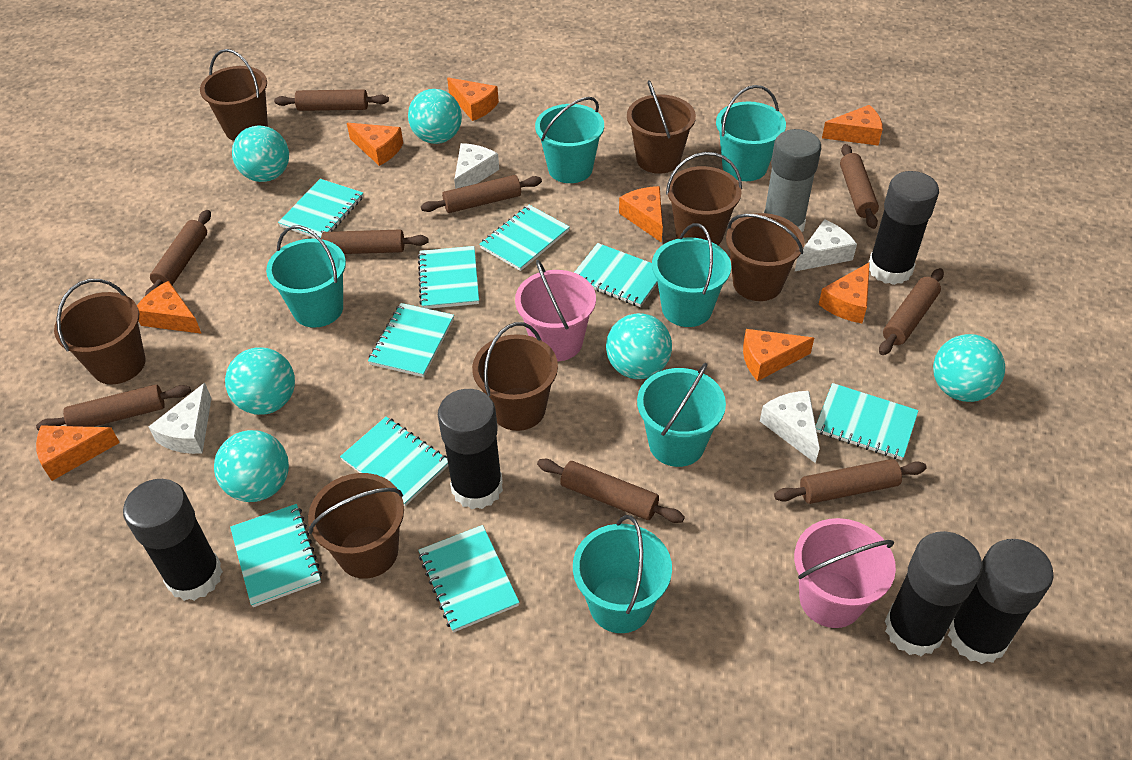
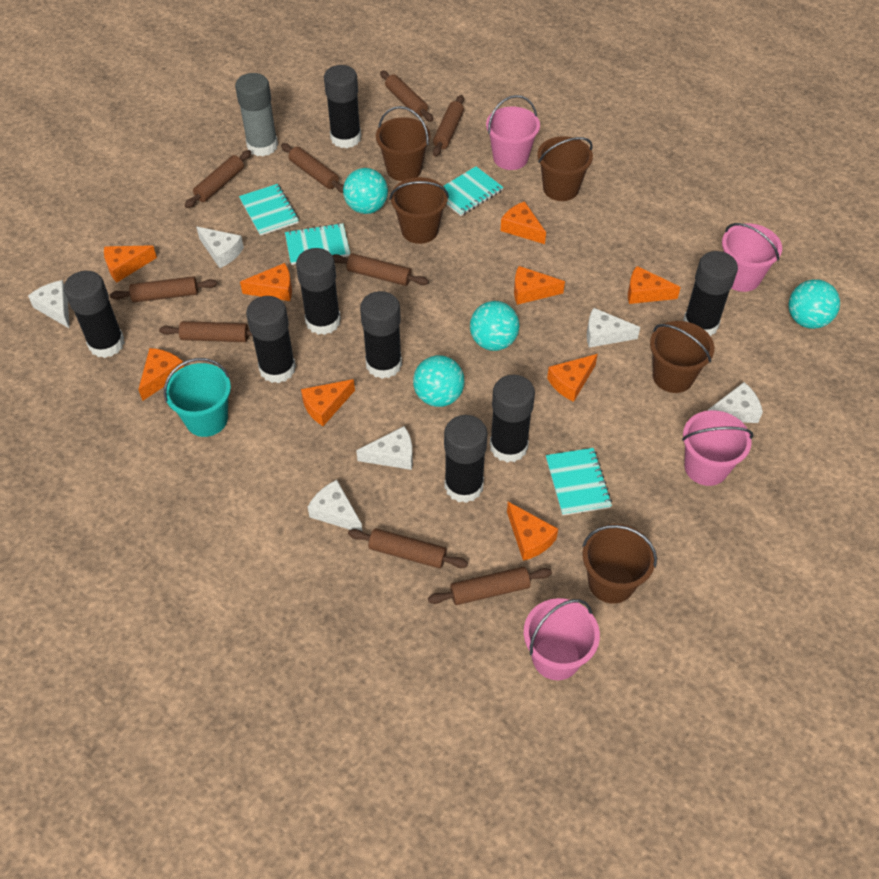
black glue stick: [123,479,223,601] [438,389,503,509] [868,171,939,285] [885,531,982,656] [948,539,1054,664] = 5 -> [64,271,125,358] [246,296,296,383] [296,248,341,335] [324,65,361,148] [360,291,402,379] [444,415,488,503] [490,375,535,462] [683,251,738,336] = 8
brown bucket: [54,279,146,384] [200,49,268,141] [308,473,404,579] [472,322,558,431] [627,80,696,174] [666,152,742,245] [726,213,804,301] = 7 -> [376,106,430,181] [390,177,449,244] [537,136,593,201] [582,524,657,604] [650,321,714,393] = 5
orange cheese: [36,425,120,481] [137,281,202,334] [347,123,403,166] [447,77,499,121] [619,186,663,243] [743,329,814,381] [818,262,870,323] [822,105,883,146] = 8 -> [104,245,157,282] [138,348,184,401] [240,263,292,301] [301,379,355,426] [500,201,546,244] [507,502,558,561] [514,266,565,305] [547,354,598,402] [628,266,681,304] = 9
pink bucket: [515,260,596,361] [794,518,896,628] = 2 -> [486,95,540,170] [524,598,600,680] [682,410,753,486] [722,223,782,292] = 4
turquoise ball: [214,430,289,502] [225,347,295,415] [232,126,289,182] [408,89,462,144] [606,313,672,379] [933,334,1005,402] = 6 -> [343,168,388,214] [413,355,465,407] [470,301,520,351] [788,279,840,329] = 4
turquoise bucket: [266,225,346,328] [535,97,604,183] [573,515,672,633] [637,363,726,467] [652,223,731,327] [716,85,786,181] = 6 -> [164,358,231,437] = 1
turquoise notebook: [230,504,322,607] [278,179,363,238] [340,417,448,506] [368,303,454,377] [418,246,479,309] [418,525,520,632] [479,205,570,271] [574,243,658,307] [816,383,919,460] = 9 -> [239,184,299,236] [285,223,350,265] [443,166,503,216] [546,448,612,515] = 4
white cheese: [148,383,211,454] [454,143,499,189] [760,391,820,463] [795,219,857,271] = 4 -> [28,280,70,329] [196,227,244,268] [308,480,363,532] [356,426,413,470] [587,308,640,348] [708,382,763,423] = 6

